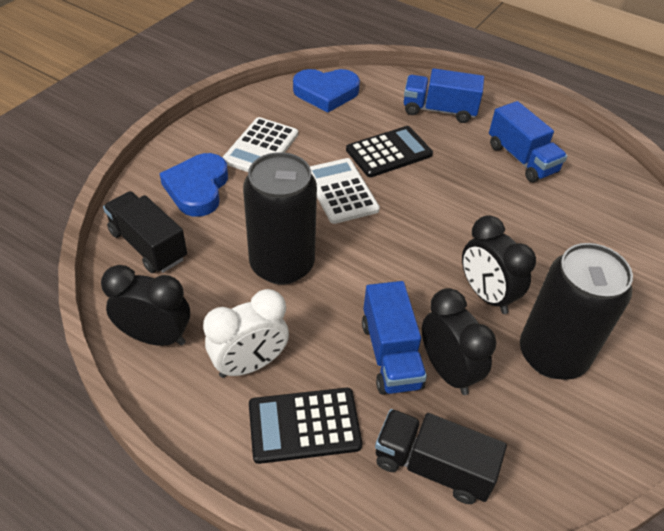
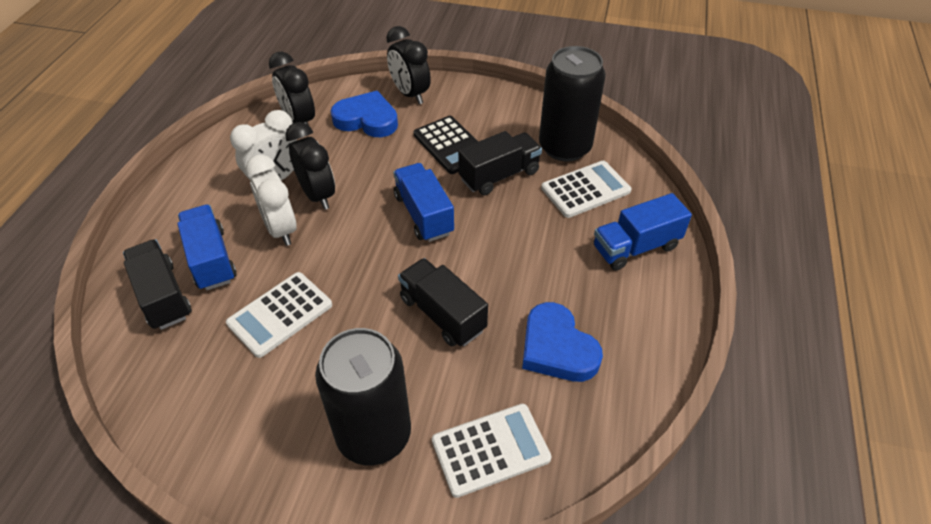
black calculator: [249,388,362,464] [346,126,433,177] = 2 -> [413,116,478,174] = 1
black truck: [103,191,187,273] [375,409,507,504] = 2 -> [123,239,192,330] [398,258,488,347] [458,131,542,195] = 3
white calculator: [222,117,298,172] [310,158,380,224] = 2 -> [226,272,332,358] [432,404,552,498] [541,161,631,218] = 3
white clock: [203,289,289,378] = 1 -> [230,110,297,181] [245,155,297,246] = 2

